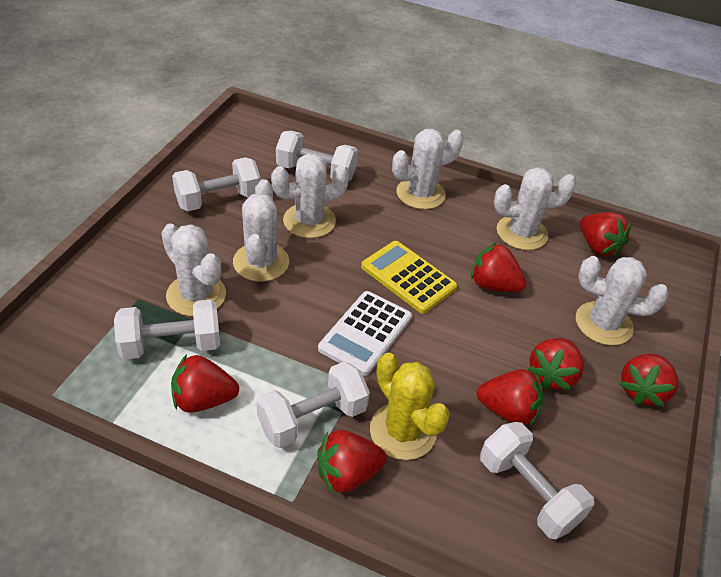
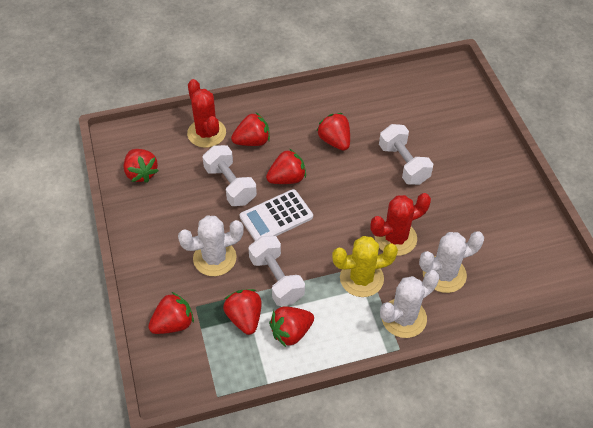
red cactus: none = 0 -> [187,79,226,148] [370,193,431,256] = 2
white cactus: [161,224,226,316] [233,179,289,282] [271,154,349,238] [392,129,464,209] [494,167,576,250] [576,256,668,346] = 6 -> [178,216,244,276] [380,270,439,338] [419,231,484,293] = 3
white dumbbell: [114,300,220,360] [172,157,261,212] [256,361,370,448] [276,131,358,181] [480,422,594,539] = 5 -> [203,145,257,206] [248,236,305,306] [379,124,433,185] = 3
yellow calculator: [361,241,457,314] = 1 -> none = 0

